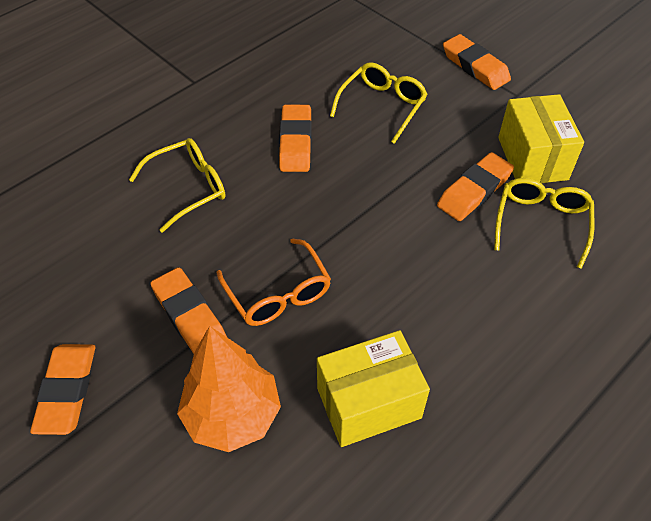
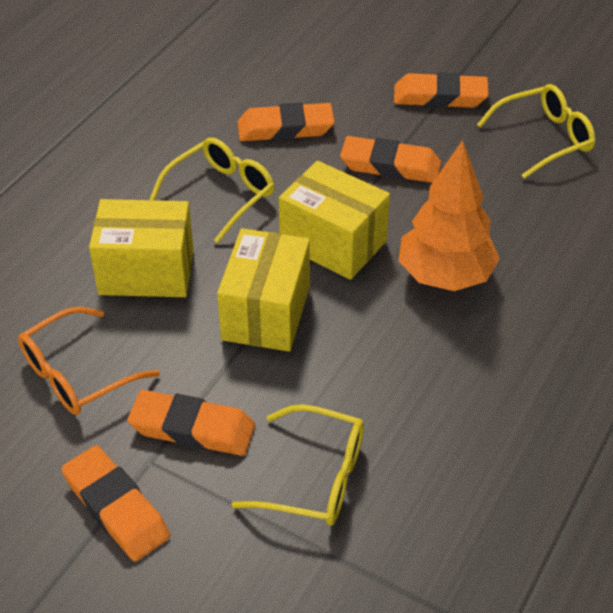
yellow box: [317,330,430,447] [498,94,584,183] = 2 -> [89,199,193,297] [217,228,310,352] [279,161,390,280] = 3

